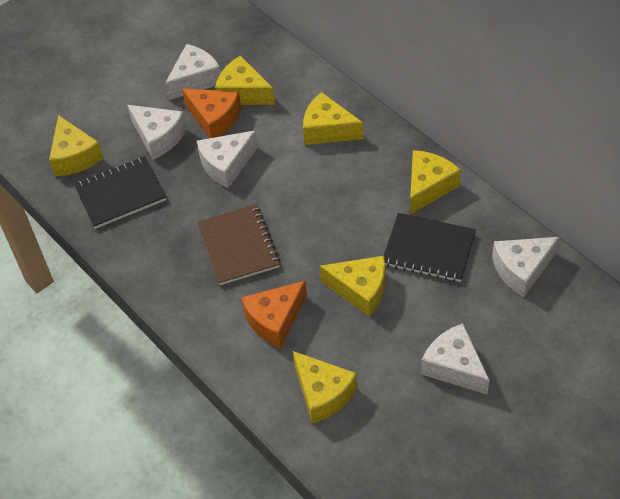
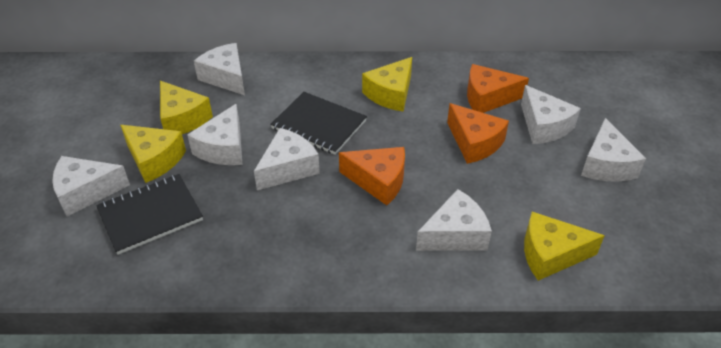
brown notebook: [198,204,280,285] = 1 -> none = 0
orange cheese: [182,89,241,138] [241,281,307,348] = 2 -> [339,147,405,205] [447,103,509,164] [467,64,529,113] = 3
white cheese: [127,105,187,160] [165,44,221,100] [197,130,258,188] [421,323,489,394] [492,237,559,297] = 5 -> [52,156,130,217] [187,104,243,165] [194,43,245,95] [254,128,320,190] [416,189,492,251] [521,85,581,144] [581,118,646,182] = 7
yellow cheese: [49,115,104,176] [215,55,275,105] [293,351,357,424] [303,92,363,145] [319,256,385,317] [410,150,461,214] = 6 -> [120,125,186,183] [160,81,213,134] [362,57,412,112] [524,212,605,281] = 4

